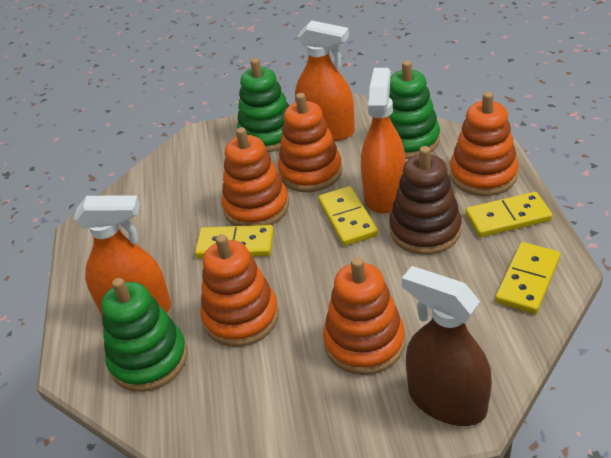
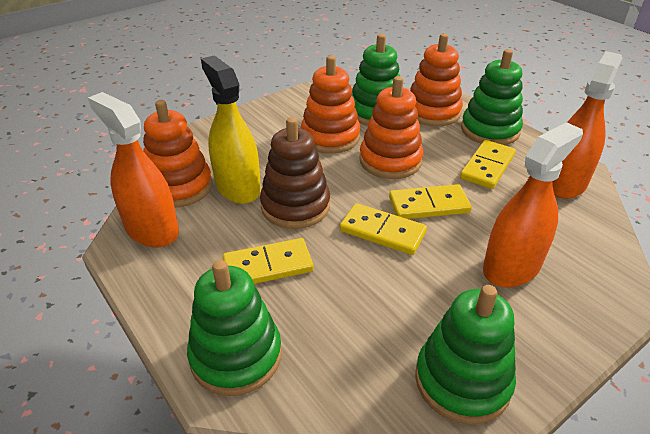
brown spray bottle: [402,266,492,426] = 1 -> none = 0
green stacking toy: [101,278,187,392] [237,58,289,152] [389,60,440,159] = 3 -> [187,260,282,396] [352,34,400,126] [415,285,516,424] [461,49,523,145] = 4
orange stacking toy: [200,234,279,347] [222,127,289,226] [278,93,342,192] [323,257,405,375] [450,92,518,196] = 5 -> [143,100,212,208] [301,55,360,154] [359,76,423,179] [410,33,463,127] = 4
yellow spray bottle: none = 0 -> [201,55,261,204] = 1

